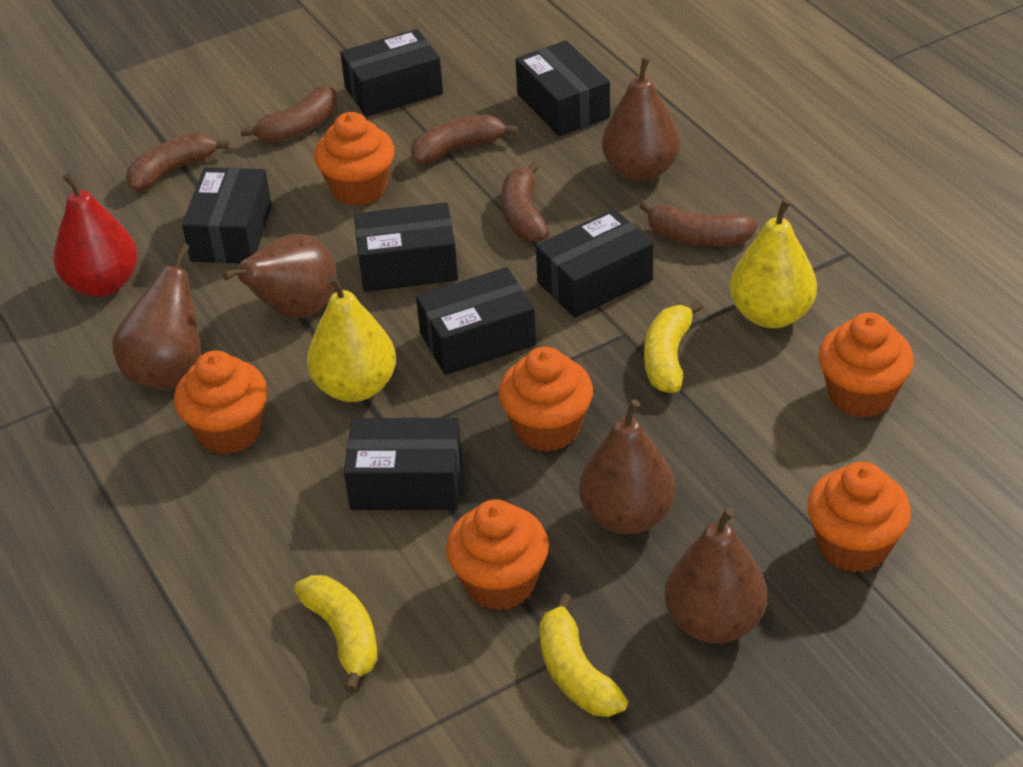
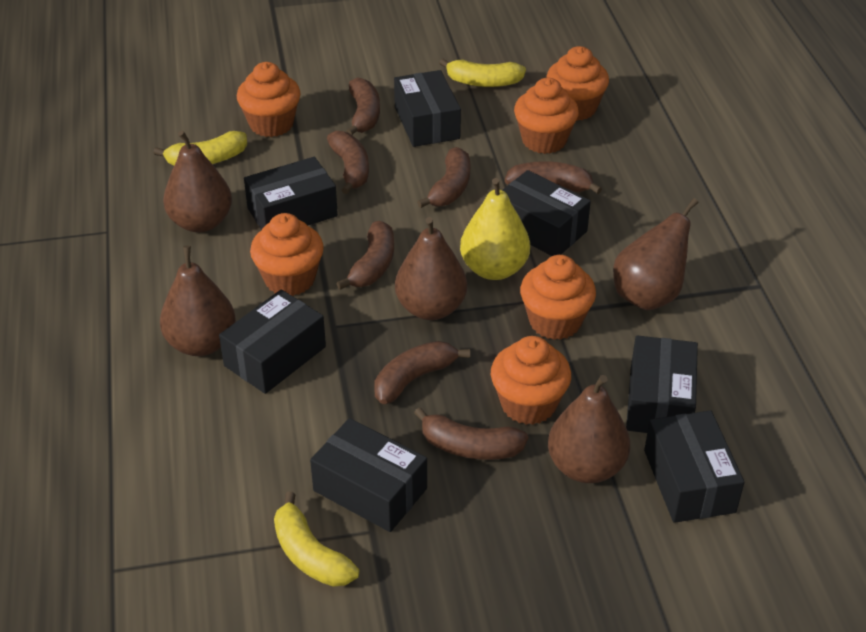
brown banana: [126,133,230,191] [241,86,337,143] [411,115,518,164] [501,161,549,242] [639,200,757,246] = 5 -> [327,131,369,194] [336,221,394,290] [346,78,380,135] [375,341,470,404] [414,407,528,460] [417,147,470,208] [505,161,602,194] = 7
red pear: [53,173,138,297] = 1 -> none = 0
yellow pear: [307,275,396,402] [730,199,817,328] = 2 -> [460,178,530,280] = 1

